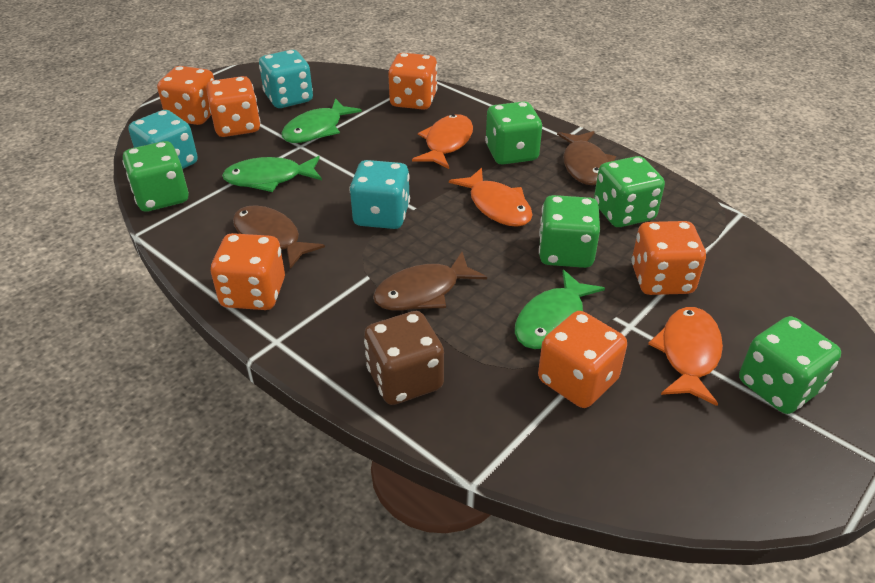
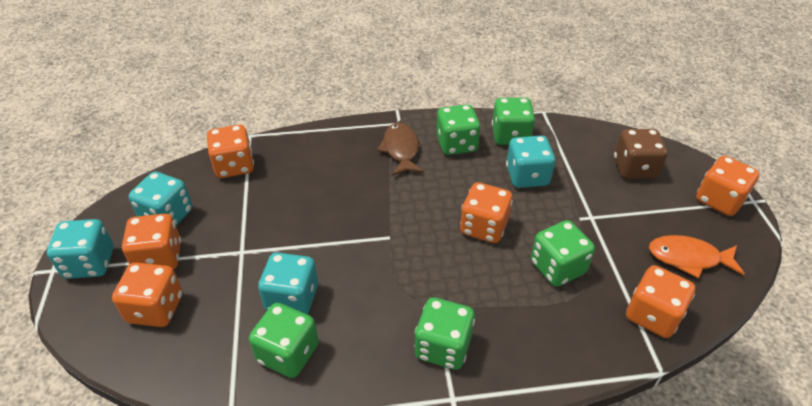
brown fish: [233,205,325,269] [373,252,487,311] [557,131,616,185] = 3 -> [377,123,424,176] = 1
green fish: [222,156,322,192] [282,98,362,143] [515,269,605,349] = 3 -> none = 0
orange fish: [412,114,473,169] [449,168,532,227] [648,307,723,406] = 3 -> [649,235,745,279] = 1
turquoise dice: [128,110,198,169] [259,50,313,108] [349,160,410,229] = 3 -> [47,219,114,279] [129,172,193,226] [258,252,318,314] [506,136,555,188] = 4

